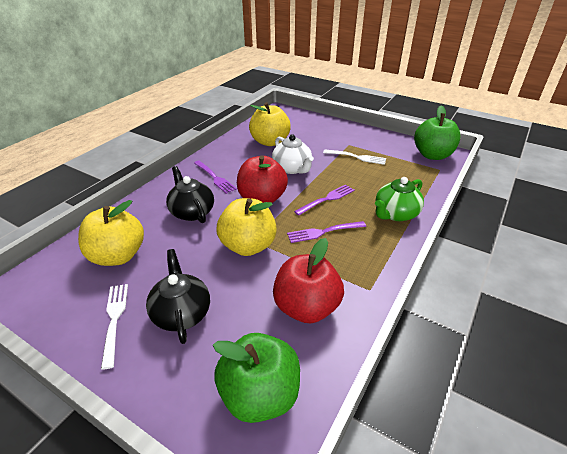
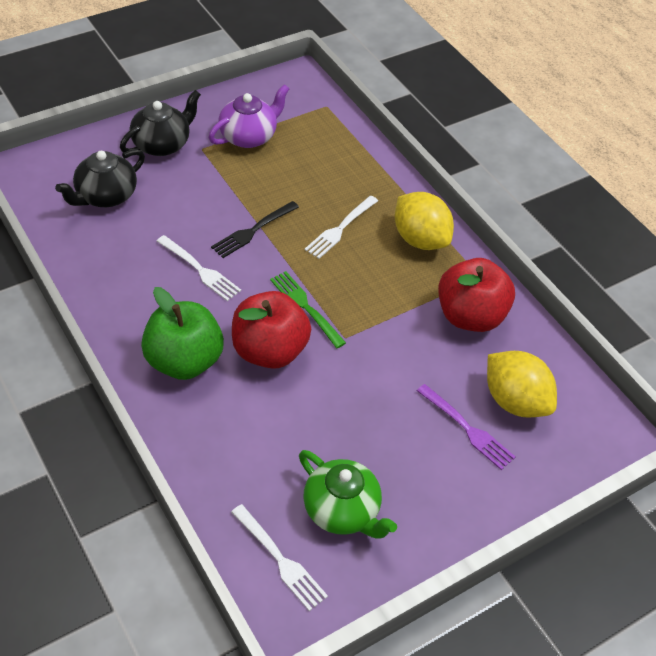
black fork: none = 0 -> [211,201,299,258] = 1
green apple: [213,333,300,423] [414,105,461,160] = 2 -> [141,287,224,380] = 1
green fork: none = 0 -> [270,271,346,348] = 1
purple fork: [194,161,237,194] [287,221,366,243] [294,184,355,216] = 3 -> [417,384,515,470] = 1
purple teapot: none = 0 -> [209,84,289,148] = 1
white fork: [101,284,128,370] [323,149,386,165] = 2 -> [156,235,241,301] [231,504,328,611] [304,196,378,259] = 3
white teapot: [272,134,314,174] = 1 -> none = 0
yellow apple: [78,200,144,266] [216,198,277,256] [249,102,291,146] = 3 -> none = 0
yellow lemon: none = 0 -> [395,192,454,250] [487,351,557,418] = 2

